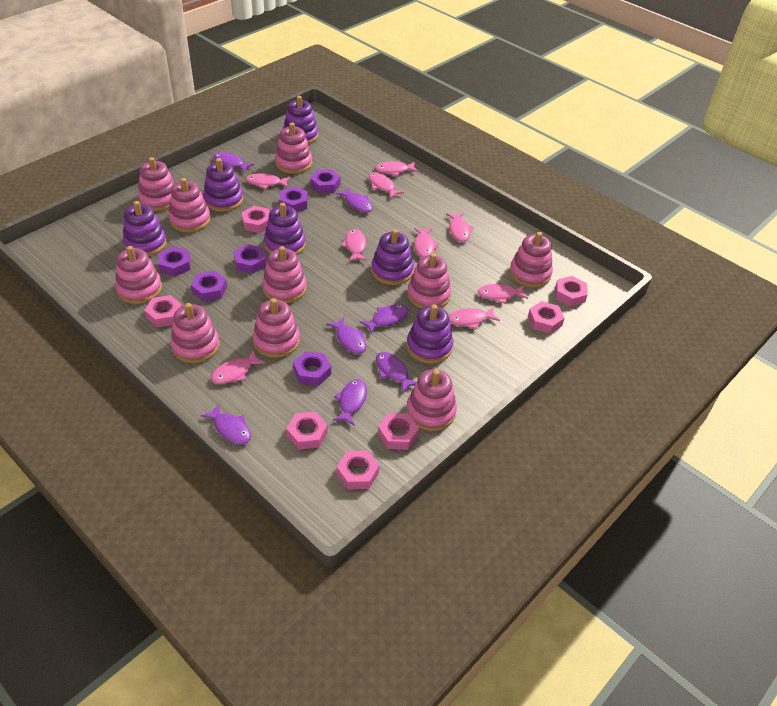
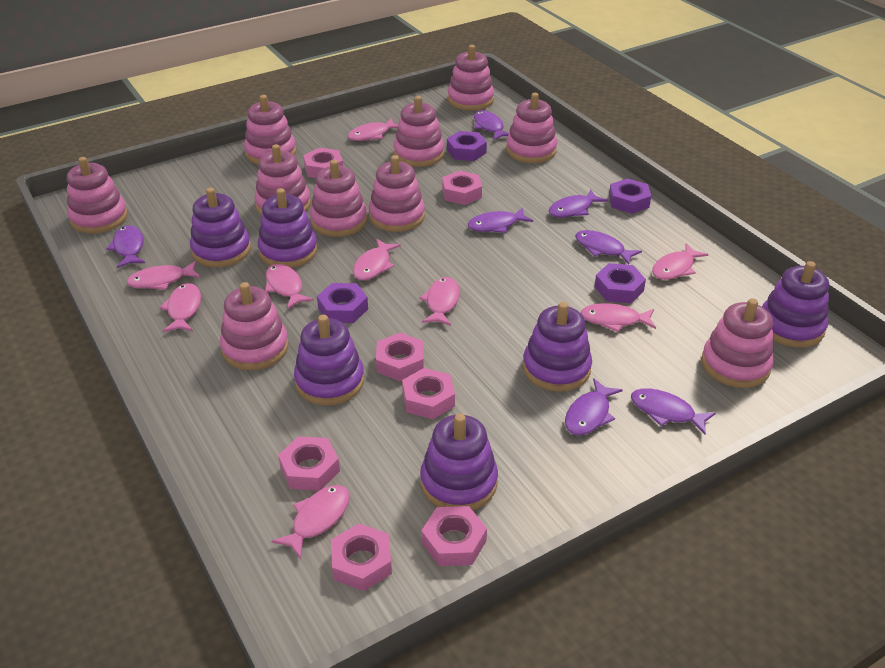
purple nut: [158,247,190,277] [191,271,227,302] [233,244,266,274] [280,186,308,212] [293,351,331,386] [310,169,340,193] = 6 -> [317,283,368,323] [447,131,487,161] [594,263,646,303] [609,178,651,214] = 4

